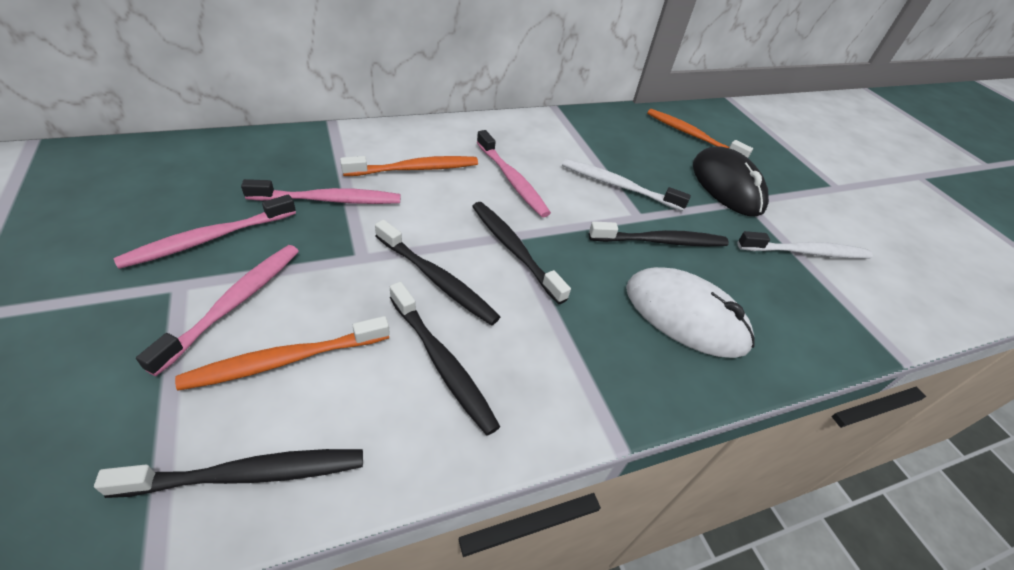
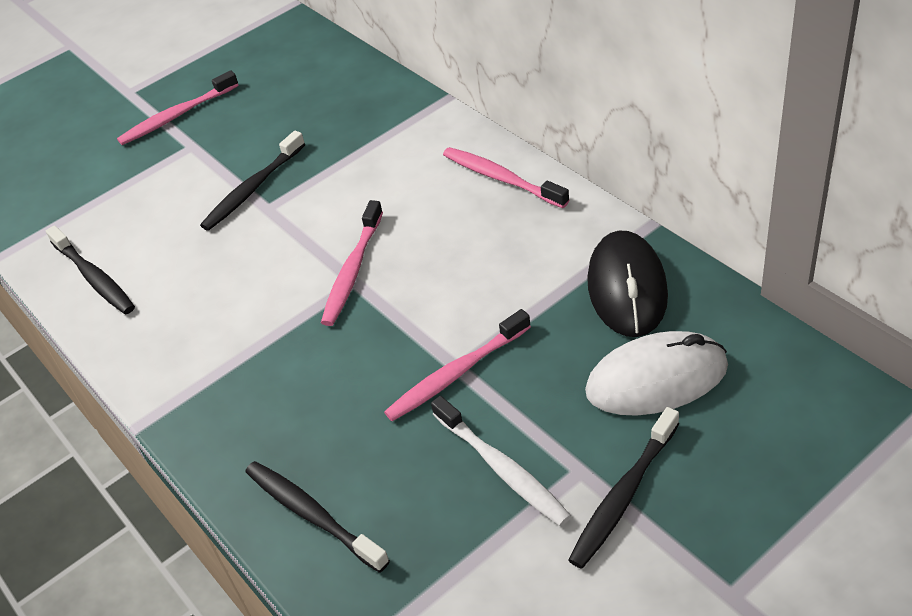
black toothbrush: [94,449,363,498] [375,220,500,325] [390,282,500,436] [472,202,571,304] [589,221,729,246] = 5 -> [46,225,135,315] [200,131,305,231] [245,461,390,573] [568,407,679,569] = 4
orange toothbrush: [175,316,390,391] [340,156,478,176] [647,109,753,158] = 3 -> none = 0
white toothbrush: [562,159,691,211] [737,231,873,258] = 2 -> [431,396,571,526] = 1

